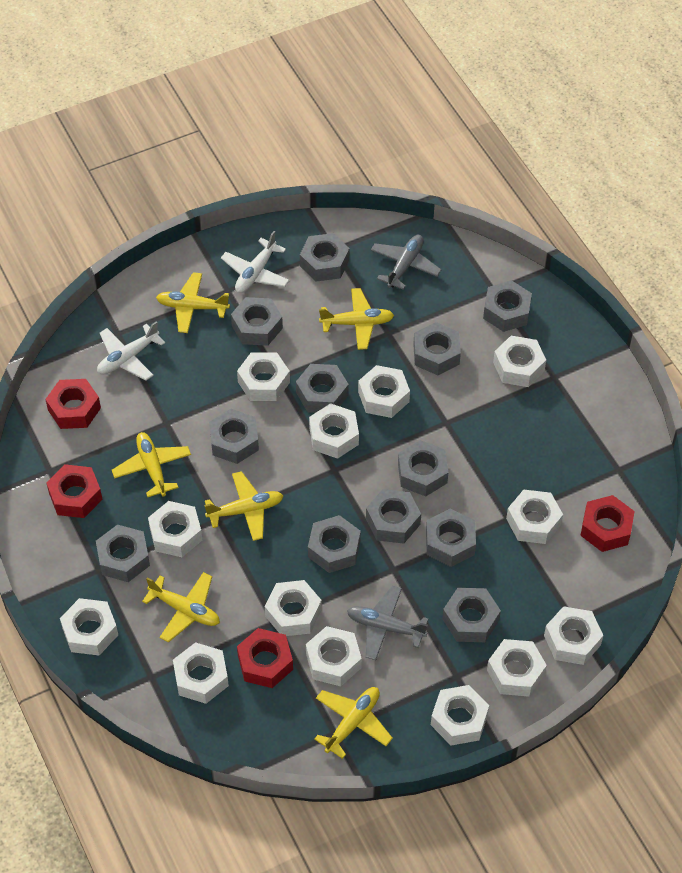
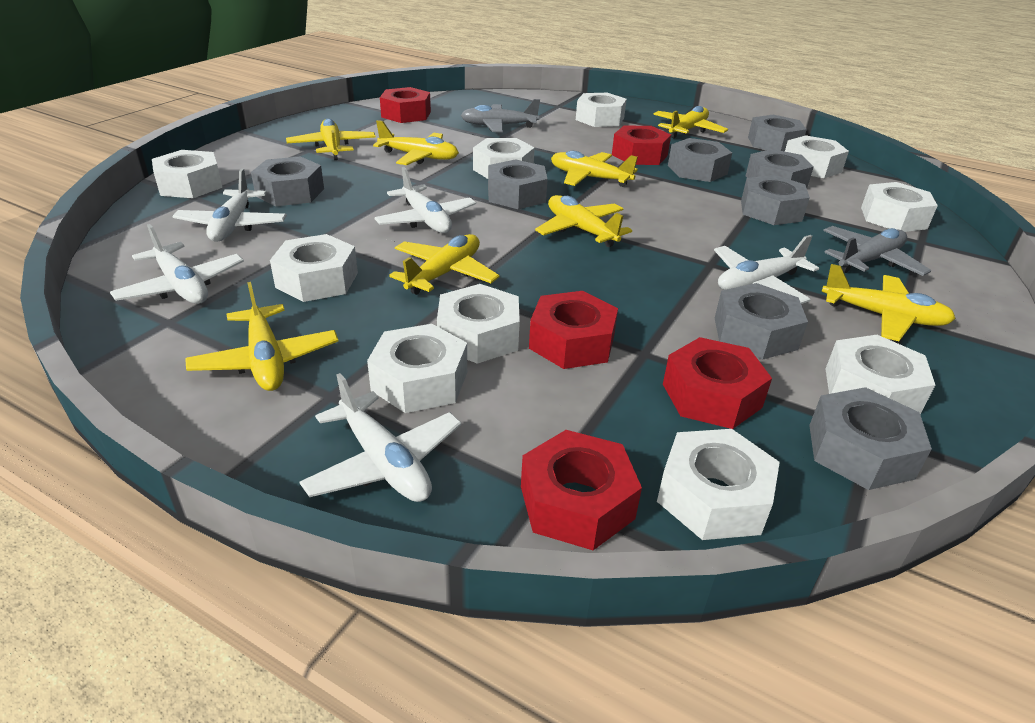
grey nut: [96,524,150,582] [209,409,259,464] [231,297,283,346] [296,364,349,413] [300,233,349,282] [308,515,361,573] [366,489,421,543] [398,440,448,497] [413,322,461,375] [426,508,476,567] [442,588,501,642] [483,280,532,332] = 12 -> [251,156,324,206] [488,159,547,209] [668,138,732,182] [715,283,808,360] [741,175,810,225] [746,149,814,188] [748,115,807,152] [809,387,932,490] = 8
red nut: [45,379,101,429] [47,464,103,518] [237,628,293,688] [580,495,635,552] = 4 -> [380,87,431,123] [521,430,642,550] [529,291,618,369] [612,125,671,165] [663,337,772,429] = 5
white nut: [60,598,118,655] [148,501,202,557] [173,642,229,704] [237,352,290,401] [265,580,322,636] [306,626,362,686] [309,403,359,459] [358,365,410,418] [431,685,489,745] [487,639,547,697] [493,336,546,387] [506,490,563,544] [544,606,604,665] = 13 -> [152,150,222,198] [270,234,358,302] [367,324,467,413] [437,284,520,364] [473,138,535,179] [576,93,627,127] [657,429,780,540] [785,135,849,178] [826,335,935,414] [861,182,938,232] = 10
white plane: [97,321,165,381] [221,231,290,293] = 2 -> [110,224,244,304] [172,168,287,242] [299,373,461,502] [375,167,476,233] [714,235,819,304] = 5
yellow plane: [112,432,191,497] [142,572,220,642] [156,272,230,333] [204,471,283,541] [315,687,393,759] [319,288,394,350] = 6 -> [185,282,338,391] [286,118,376,160] [373,120,459,165] [389,234,500,295] [535,195,632,247] [551,151,638,187] [653,106,728,139] [822,264,956,341] = 8

